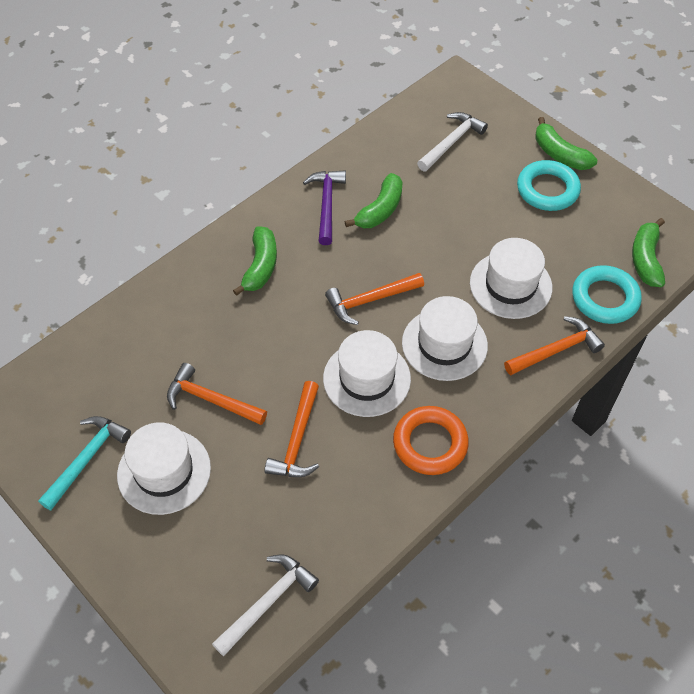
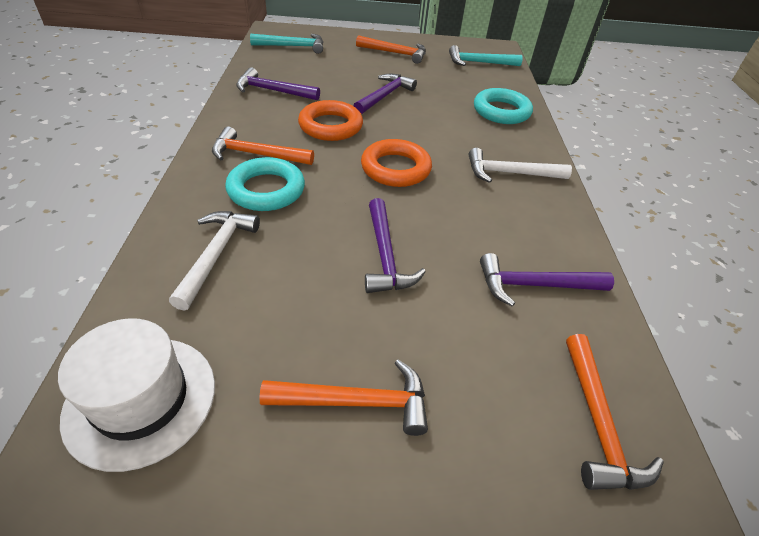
green banana: [233,226,277,296] [345,173,403,228] [535,117,597,170] [632,218,665,287] = 4 -> none = 0
orange ring: [393,406,469,475] = 1 -> [298,100,363,141] [361,139,432,187] = 2
purple hammer: [303,170,346,245] = 1 -> [236,67,320,100] [353,74,417,114] [365,198,426,293] [480,253,614,307] = 4
turquoise hammer: [38,416,131,511] = 1 -> [250,34,323,54] [449,45,523,66] = 2
white hat: [117,422,211,515] [323,330,411,417] [402,296,488,381] [470,238,553,319] = 4 -> [58,318,215,472] = 1

